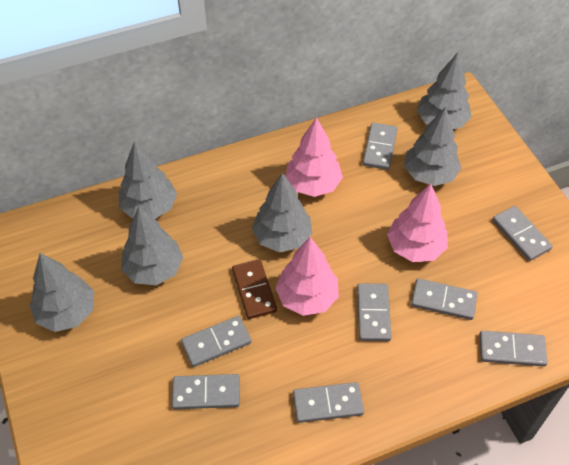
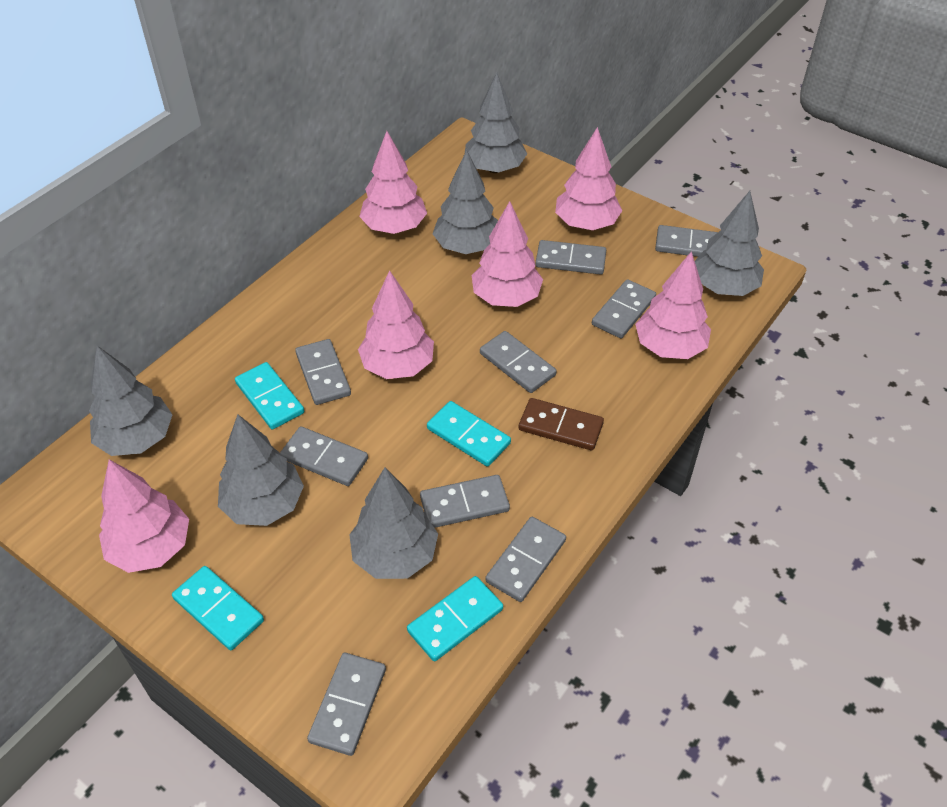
grey domino: [172,374,240,409] [181,316,251,367] [293,382,364,423] [357,283,391,341] [363,123,398,170] [411,278,477,320] [479,331,548,367] [492,206,553,261] = 8 -> [280,427,368,486] [295,339,351,405] [307,653,386,756] [420,475,510,528] [480,331,556,393] [485,517,566,602] [536,240,606,275] [592,279,656,338] [655,225,718,257] = 9
pink tree: [276,237,339,316] [285,117,343,197] [387,184,448,262] = 3 -> [99,459,189,573] [358,270,434,379] [359,131,427,234] [472,201,543,307] [555,127,623,230] [635,251,711,359] = 6
turquoise domino: none = 0 -> [172,566,264,650] [235,362,304,429] [407,576,503,661] [427,401,511,467] = 4

